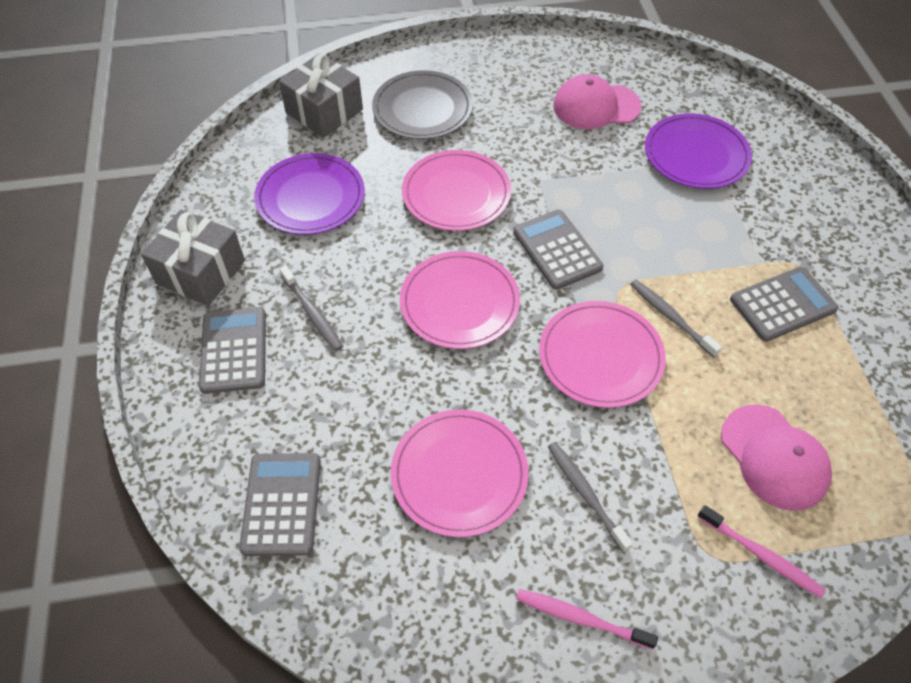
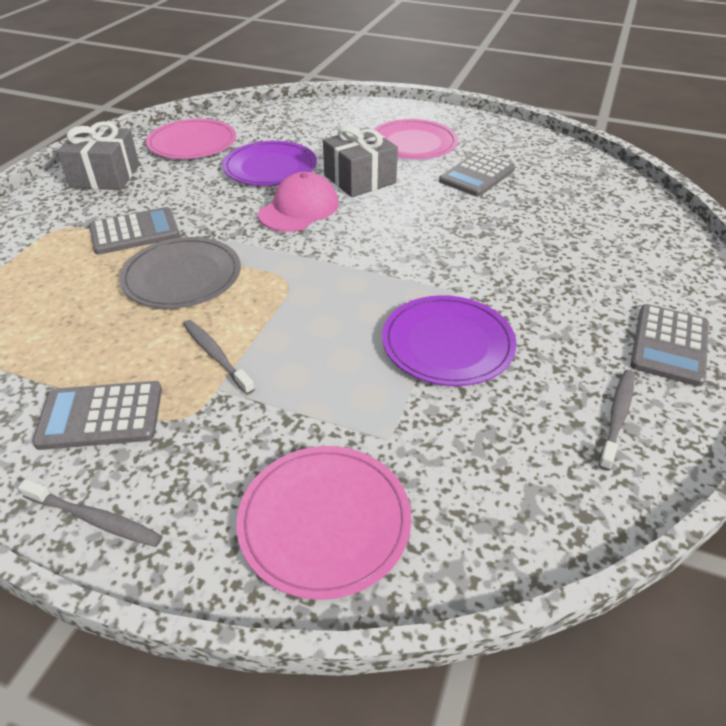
pink cap: [553,74,641,129] [721,404,832,511] = 2 -> [258,172,339,232] = 1
pink plate: [391,410,529,537] [400,251,520,349] [402,150,511,231] [539,301,666,408] = 4 -> [146,119,236,159] [236,446,411,600] [374,119,458,159] = 3
pink toothbrush: [516,589,658,650] [698,505,826,598] = 2 -> none = 0

